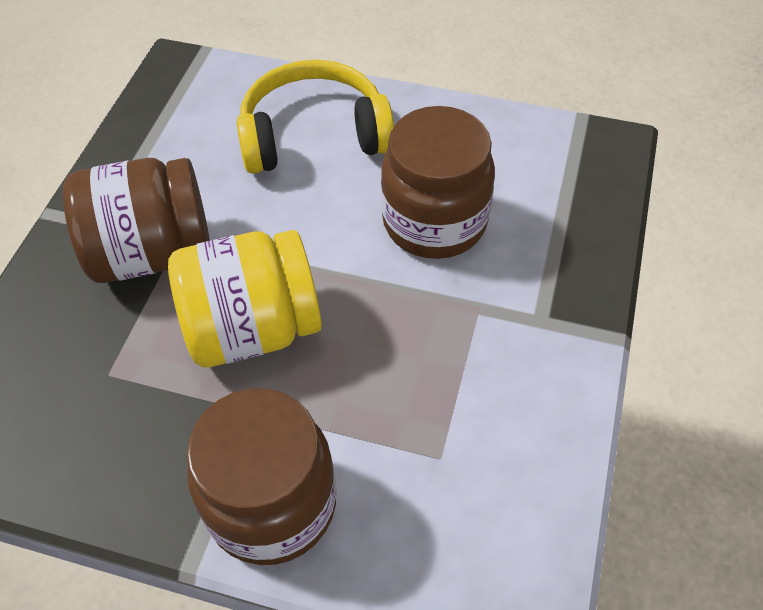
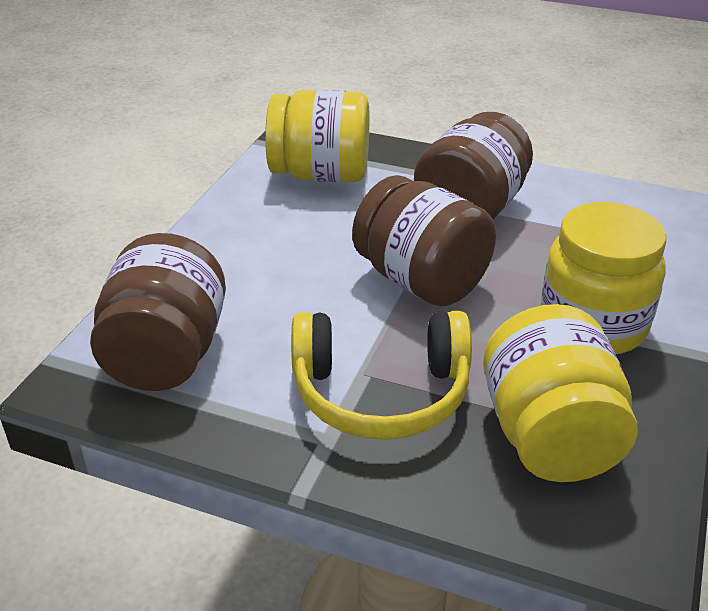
yellow jar: [168,230,322,367] = 1 -> [265,90,369,182] [483,304,638,482] [541,202,666,354] = 3

